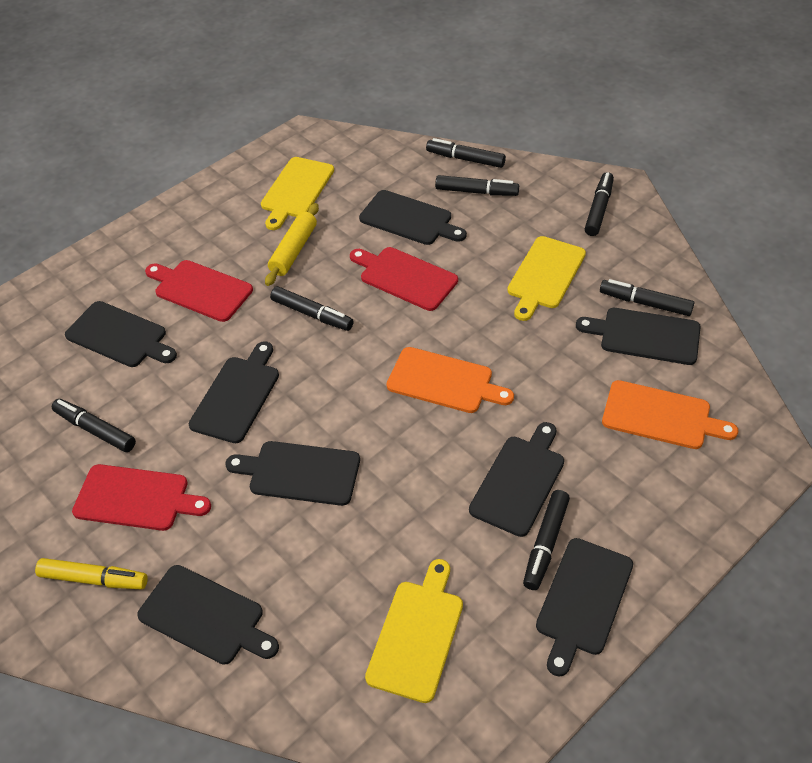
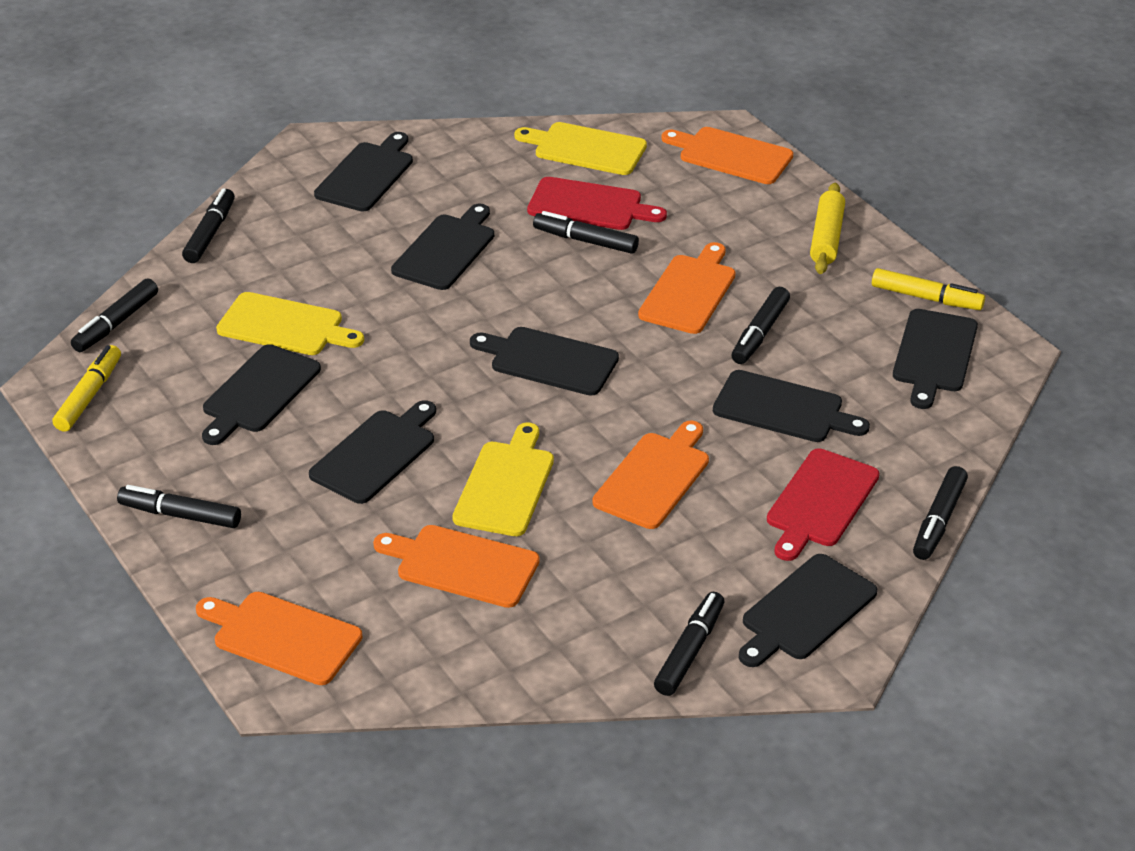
orange cutting board: [386,347,514,413] [602,380,738,449] = 2 -> [196,592,363,685] [373,525,540,608] [592,421,709,529] [638,242,735,334] [661,127,793,184] = 5
red cutting board: [72,464,211,531] [145,260,253,322] [350,247,458,311] = 3 -> [527,177,667,230] [767,448,879,561] = 2
yellow marker: [35,558,148,589] = 1 -> [52,345,121,432] [872,268,985,310] = 2

